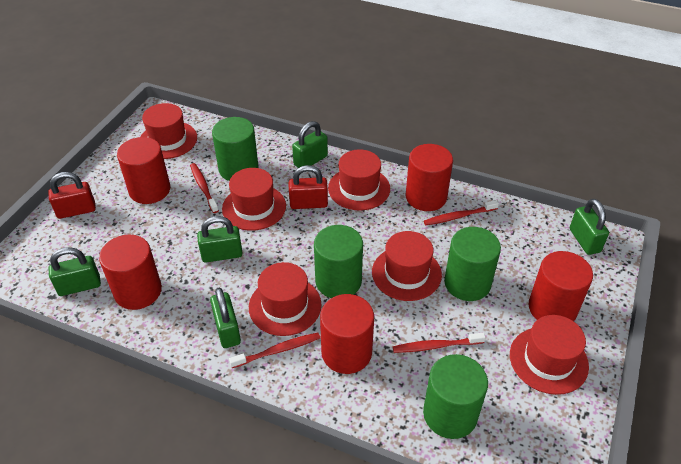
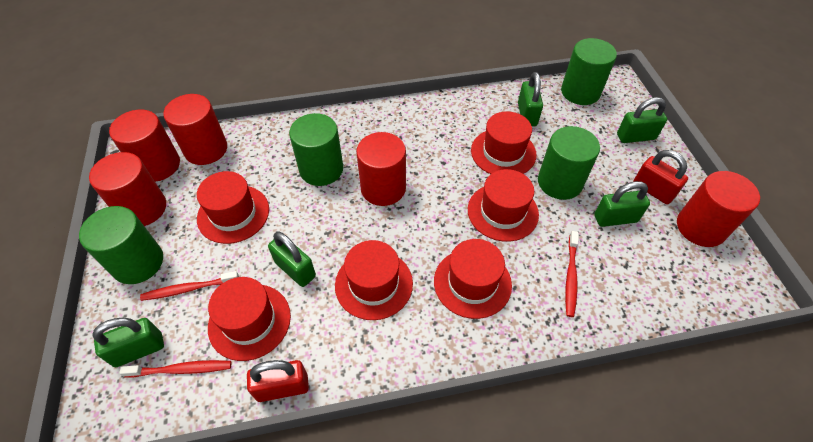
red toothbrush: [190,163,219,213] [229,333,320,368] [393,333,486,353] [424,200,499,225] = 4 -> [119,360,231,377] [140,271,239,301] [565,231,578,317] = 3

